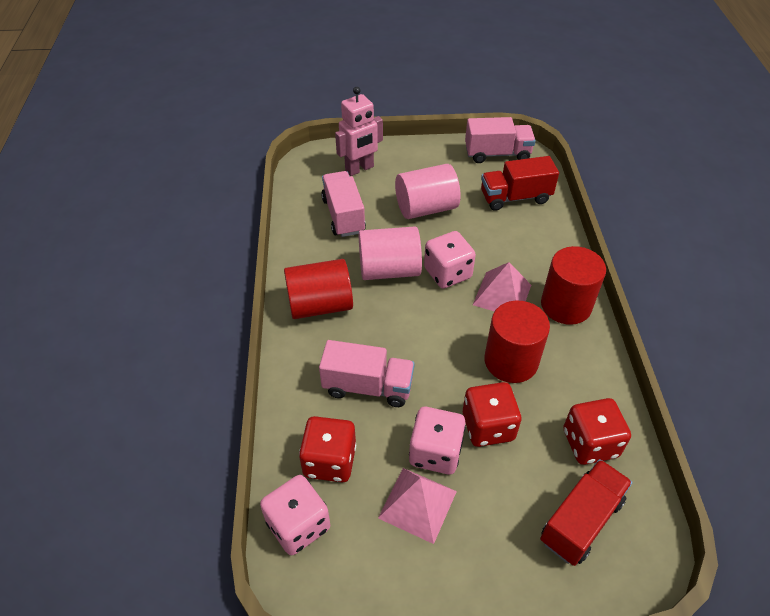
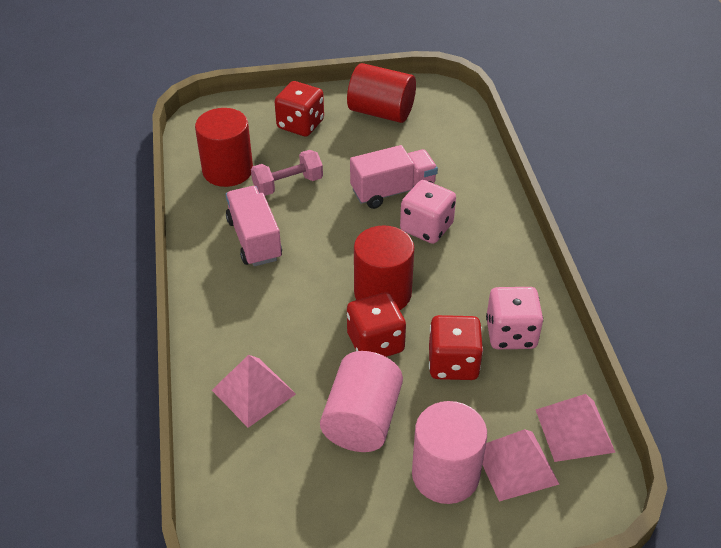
pink dice: [260,475,330,555] [409,407,466,474] [424,231,476,289] = 3 -> [400,180,456,244] [486,287,543,349] = 2
pink dumbbell: none = 0 -> [251,150,323,196] = 1
pink pyramid: [378,468,457,544] [473,262,531,311] = 2 -> [212,355,296,428] [482,429,559,501] [536,394,616,462] = 3
pink robot: [335,87,383,176] = 1 -> none = 0
pink truck: [319,340,415,407] [321,171,366,237] [465,117,536,163] = 3 -> [226,186,282,266] [350,145,438,209] = 2
red truck: [481,156,559,211] [540,459,632,566] = 2 -> none = 0

